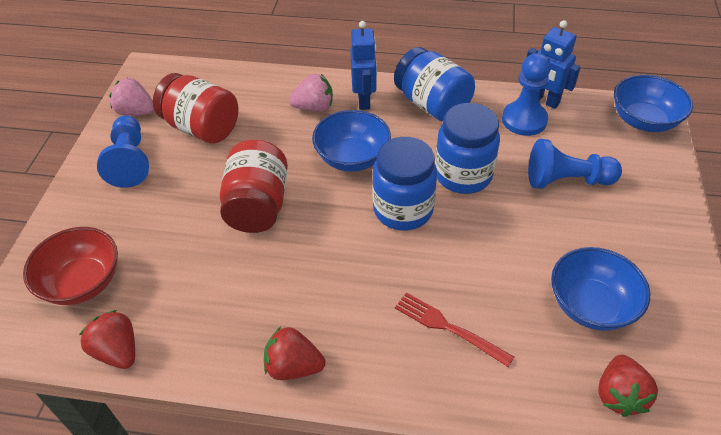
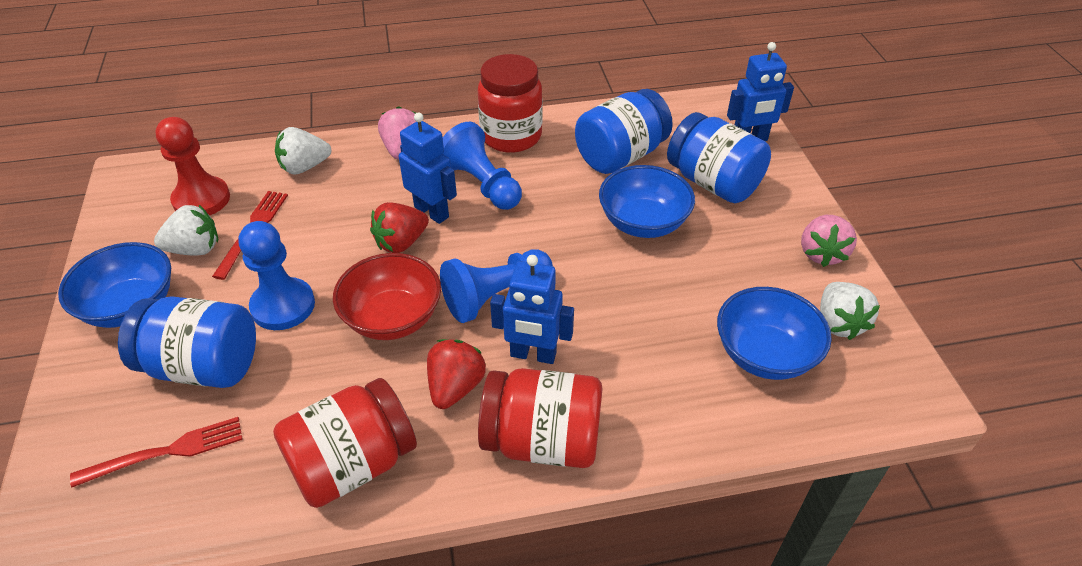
blue robot: [350,21,377,110] [527,20,581,109] = 2 -> [399,112,457,224] [490,255,574,364] [727,42,794,141] = 3
red fork: [395,292,514,367] = 1 -> [70,417,243,488] [212,191,288,280] = 2
red jar: [153,73,238,144] [220,140,288,233] = 2 -> [273,378,417,508] [478,54,542,153] [478,368,603,468] = 3
red pawn: none = 0 -> [155,117,230,215] = 1
red strawberry: [79,310,135,369] [264,326,325,380] [598,355,658,417] = 3 -> [370,202,429,253] [427,339,486,409] = 2
white strawberry: none = 0 -> [154,205,218,256] [275,127,331,174] [820,282,880,340] = 3

